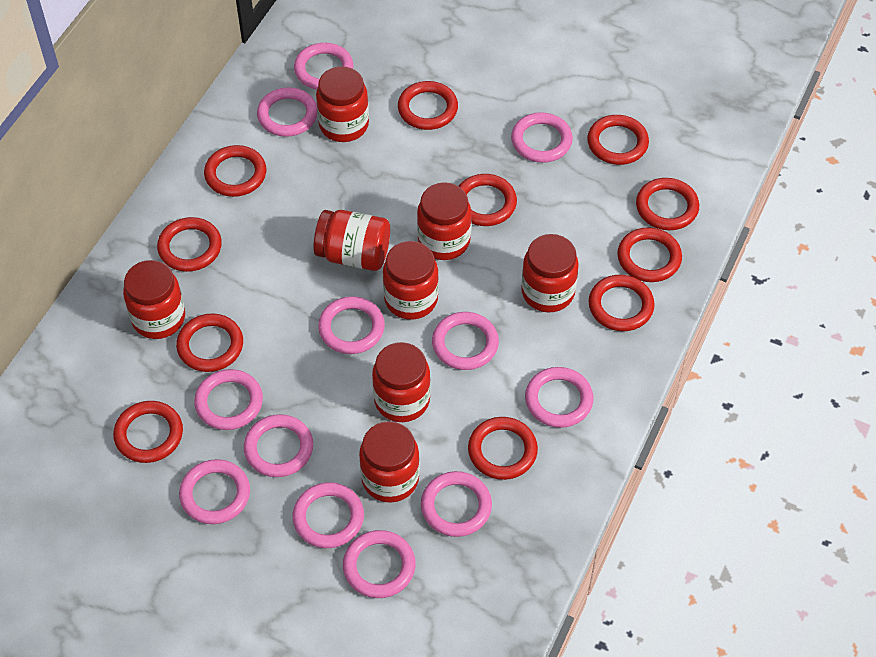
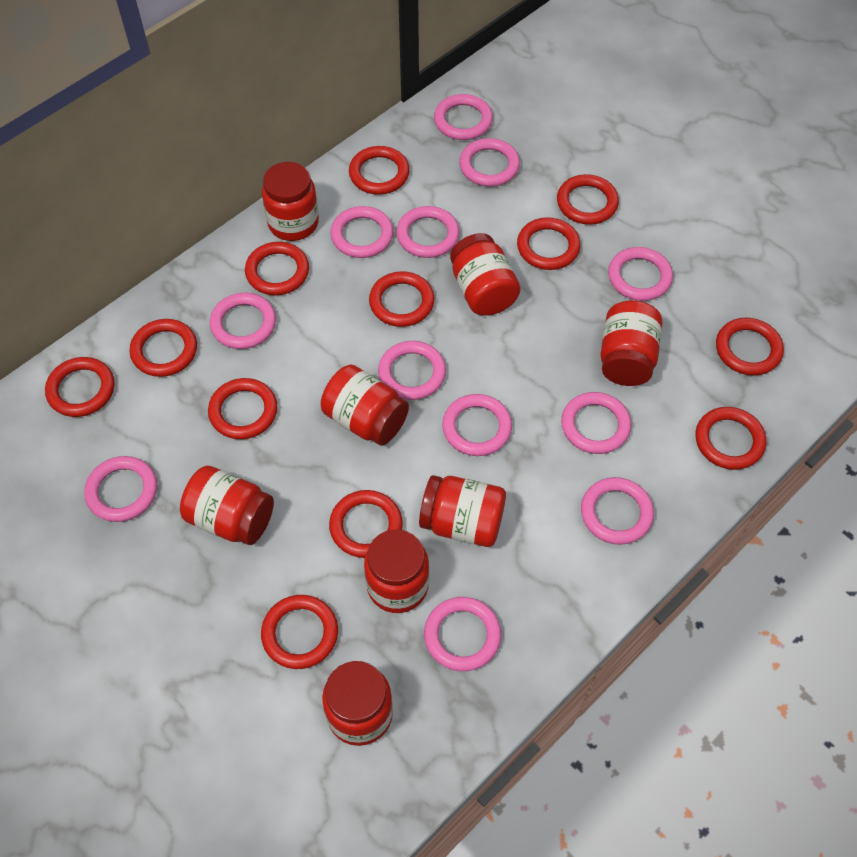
red ring: [113,401,183,463] [157,217,222,272] [176,314,243,372] [204,145,266,197] [398,81,458,130] [459,174,517,226] [468,417,538,480] [587,115,649,165] [589,275,655,331] [617,227,682,282] [636,178,699,230] = 11 -> [45,357,115,417] [130,319,197,377] [208,378,278,439] [245,242,309,295] [261,595,338,669] [329,490,403,558] [349,146,410,195] [369,271,434,327] [517,217,581,270] [557,174,619,225] [696,407,766,470] [716,318,784,376] = 12

